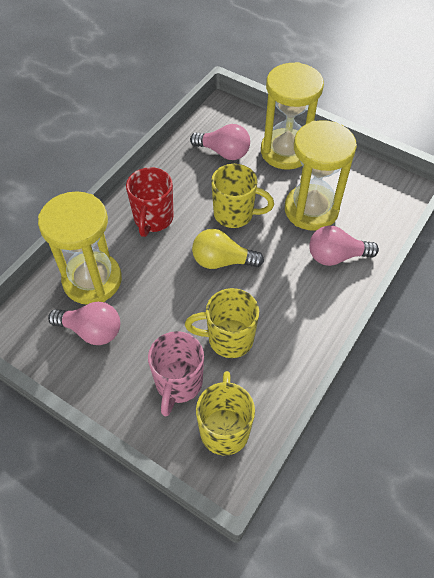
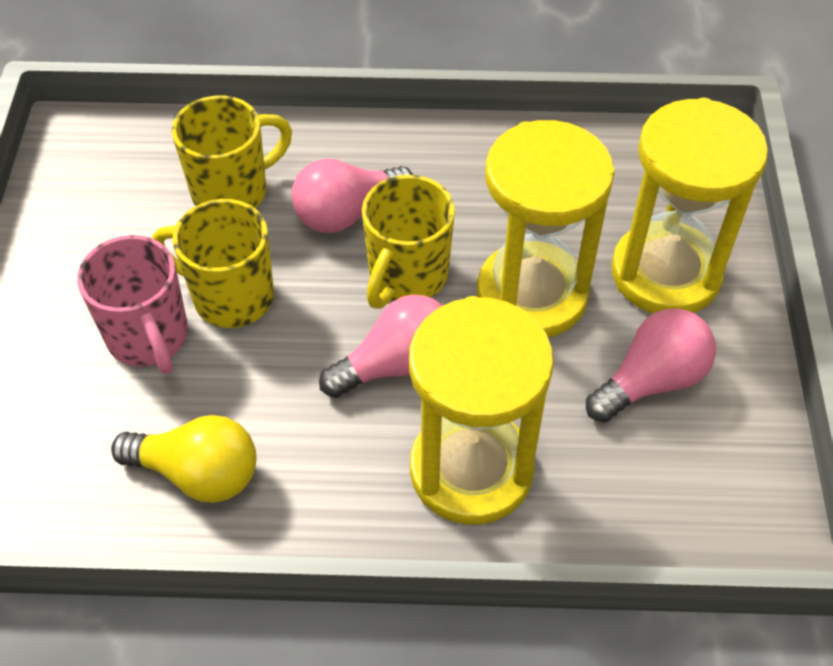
red mug: [126,167,174,237] = 1 -> none = 0

